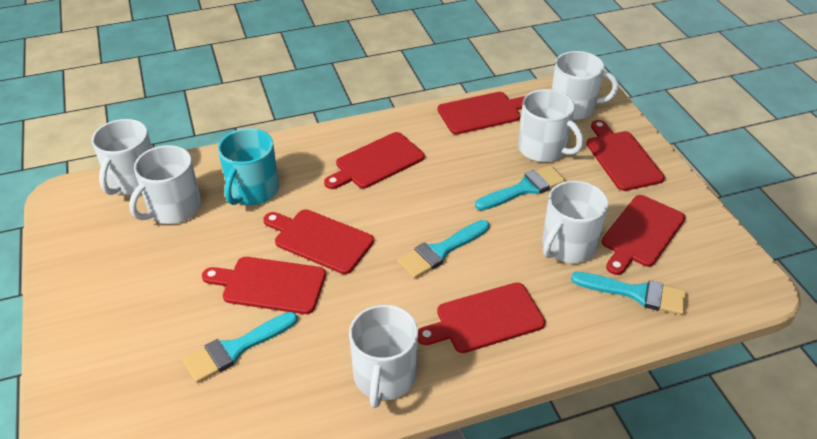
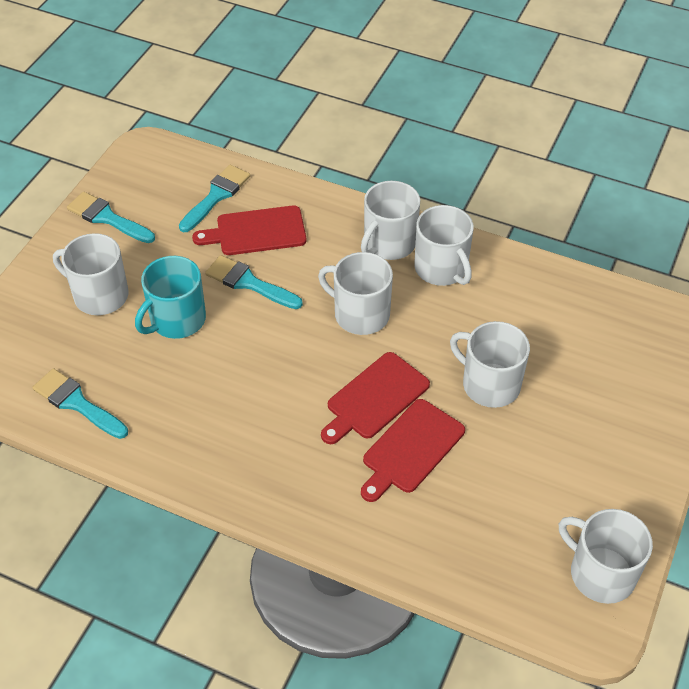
red cutting board: [202,257,326,314] [263,209,374,274] [324,132,425,189] [418,282,546,353] [438,92,525,134] [586,120,665,191] [601,195,686,275] = 7 -> [192,205,306,255] [321,352,430,444] [361,399,465,502] = 3

